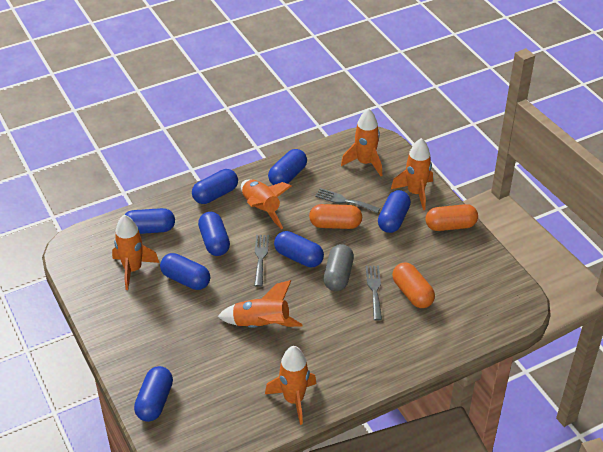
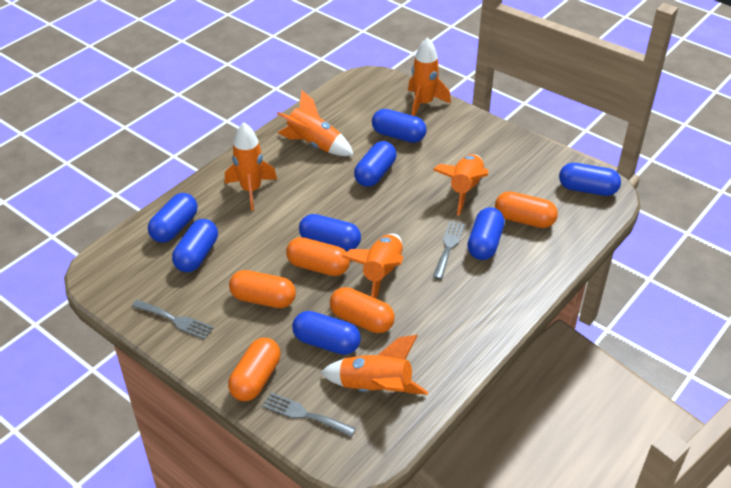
grey capsule: [323,244,354,291] = 1 -> none = 0
orange capsule: [309,204,362,229] [392,263,435,308] [425,204,478,231] = 3 -> [228,338,281,401] [229,270,296,308] [286,237,350,276] [330,287,395,333] [495,191,558,228] = 5

